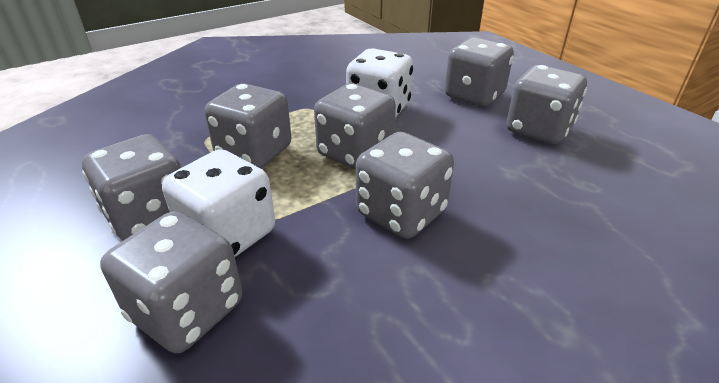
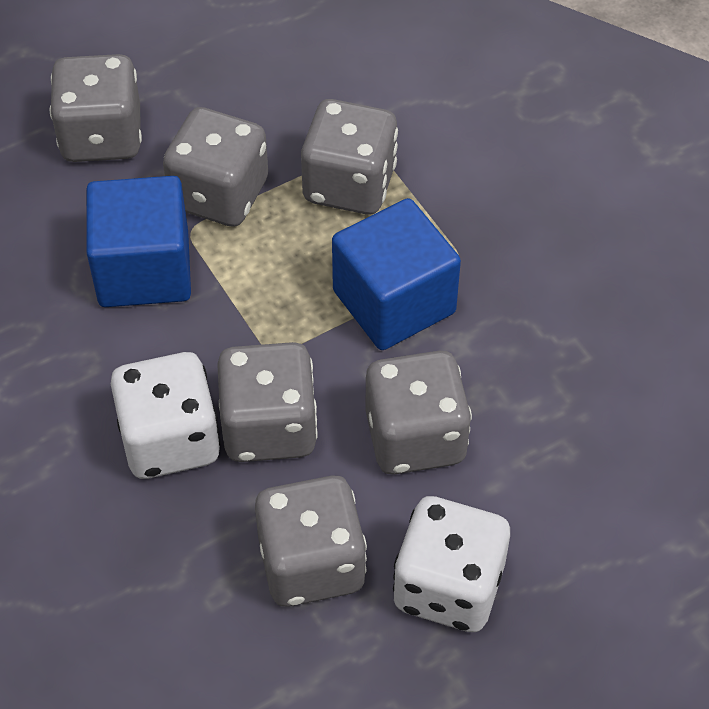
blue cube: none = 0 -> [86,176,191,307] [332,198,461,350] = 2
grey dice: [82,134,181,241] [100,211,242,353] [205,84,291,168] [314,84,396,170] [356,132,454,239] [444,37,514,107] [506,65,587,144] = 7 -> [50,54,142,162] [163,107,268,227] [217,342,318,462] [255,476,367,607] [301,99,398,214] [365,351,472,475] = 6

